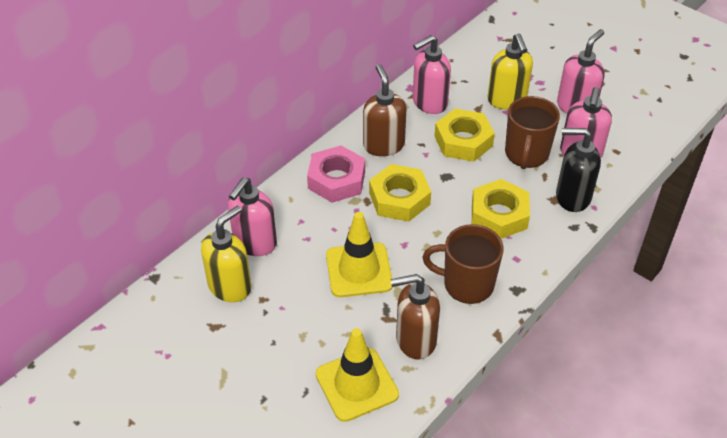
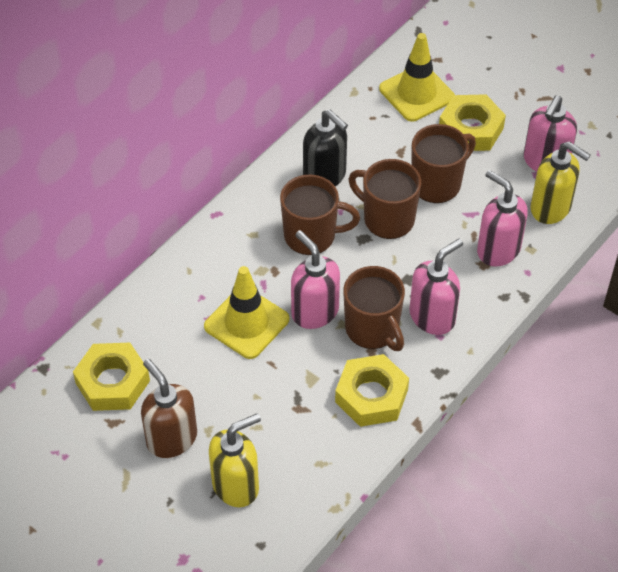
brown mug: [422,224,504,304] [505,96,560,169] = 2 -> [280,175,360,255] [343,266,405,351] [349,159,421,239] [411,124,476,203] = 4
brown soap dispenser: [363,64,407,156] [390,274,440,359] = 2 -> [141,359,197,458] = 1
pink nut: [307,146,365,203] = 1 -> none = 0

